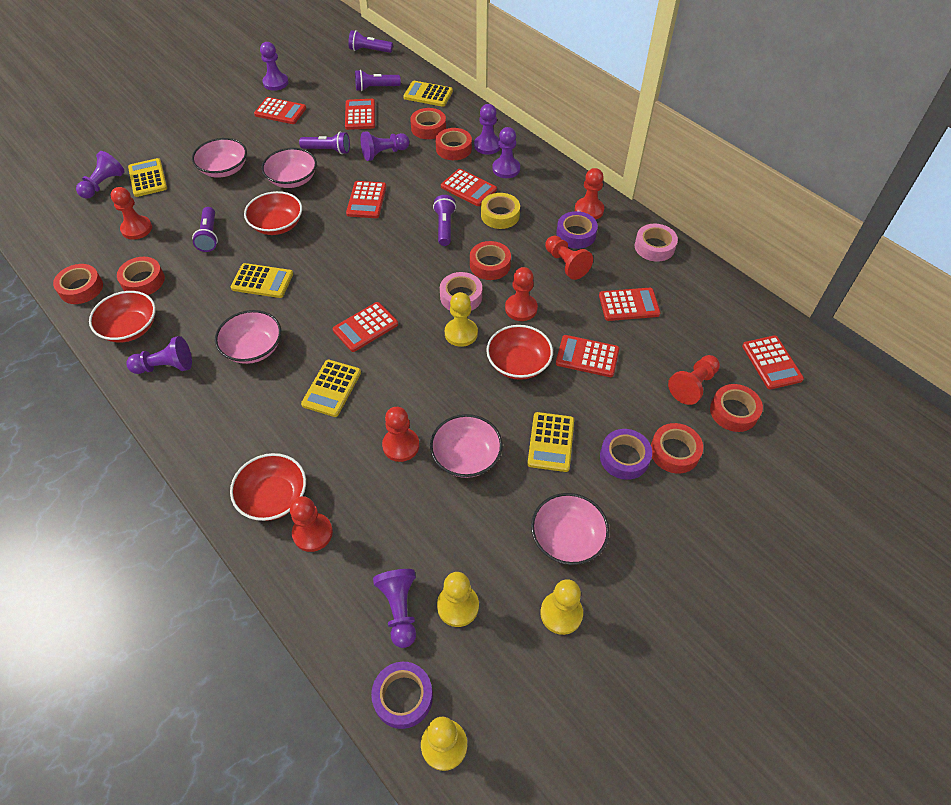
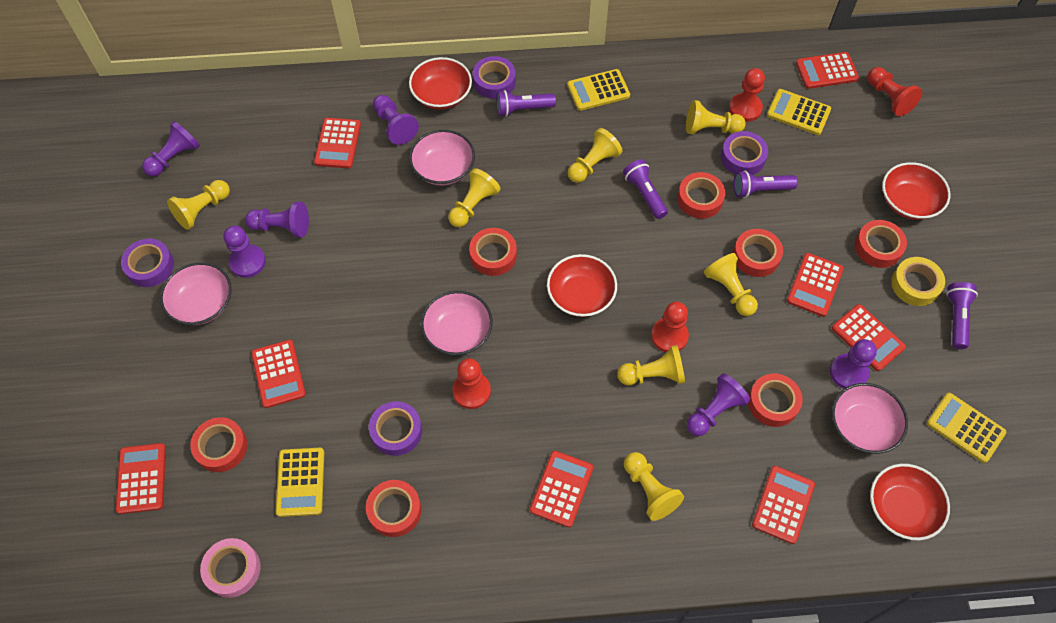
pink bowl: [192,138,247,178] [215,310,281,364] [262,148,317,188] [430,414,503,478] [531,493,609,565] = 5 -> [160,262,232,325] [409,130,475,185] [421,291,493,355] [832,383,908,454] = 4
pink tape: [440,272,482,311] [635,223,678,262] = 2 -> [200,538,261,598] = 1
purple flashlight: [192,207,218,252] [299,132,350,154] [348,30,393,53] [355,70,401,91] [433,195,456,246] = 5 -> [497,90,556,117] [623,159,668,219] [734,171,798,198] [946,282,978,349] = 4
purple pawn: [76,151,125,199] [126,336,192,374] [260,42,288,91] [361,131,410,161] [373,569,416,648] [474,104,501,155] [492,127,520,178] = 7 -> [142,121,200,177] [224,226,266,278] [245,202,309,237] [373,95,419,145] [687,373,750,436] [830,339,877,389] = 6
purple tape: [371,662,433,729] [556,211,598,249] [600,429,652,480] = 3 -> [121,239,174,287] [369,401,422,456] [473,56,516,99] [721,131,768,175] = 4
red pawn: [111,187,152,240] [290,496,333,552] [382,407,419,462] [505,267,538,321] [545,236,593,280] [575,168,604,220] [668,355,720,405] = 7 -> [453,358,491,409] [651,302,689,353] [729,68,765,122] [867,67,922,116] = 4
yellow calculator: [128,158,167,197] [231,263,293,298] [301,360,361,417] [403,81,453,107] [527,412,574,472] = 5 -> [276,448,324,517] [567,69,630,111] [767,89,831,135] [927,393,1006,463] = 4
yellow pawn: [421,717,467,771] [437,572,479,627] [445,292,478,347] [540,579,583,635] = 4 -> [167,180,230,230] [448,168,501,227] [568,128,623,183] [617,345,685,385] [624,452,684,521] [686,100,746,134] [704,253,758,316] = 7

